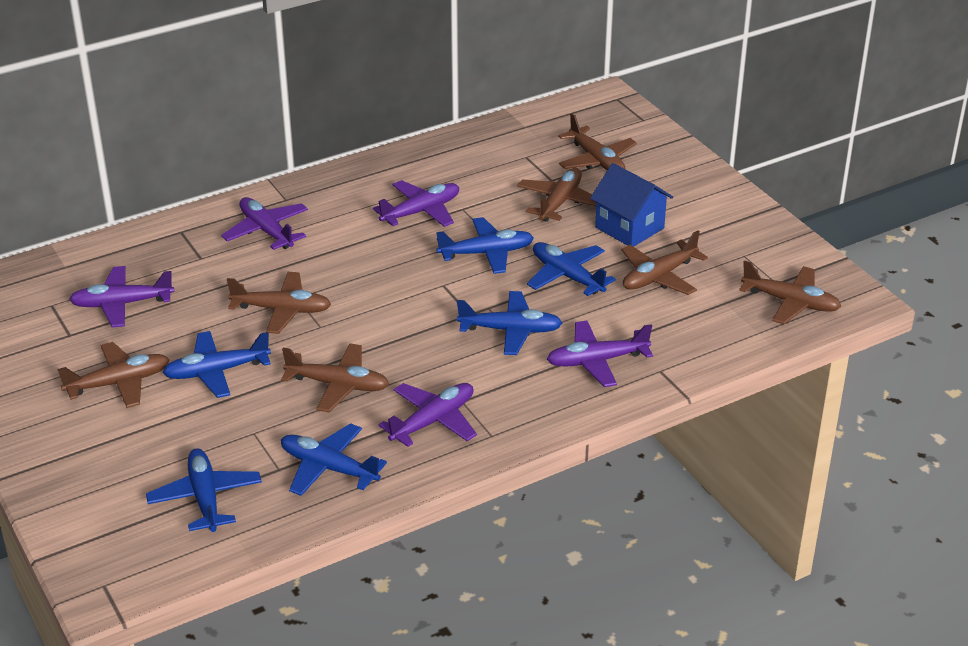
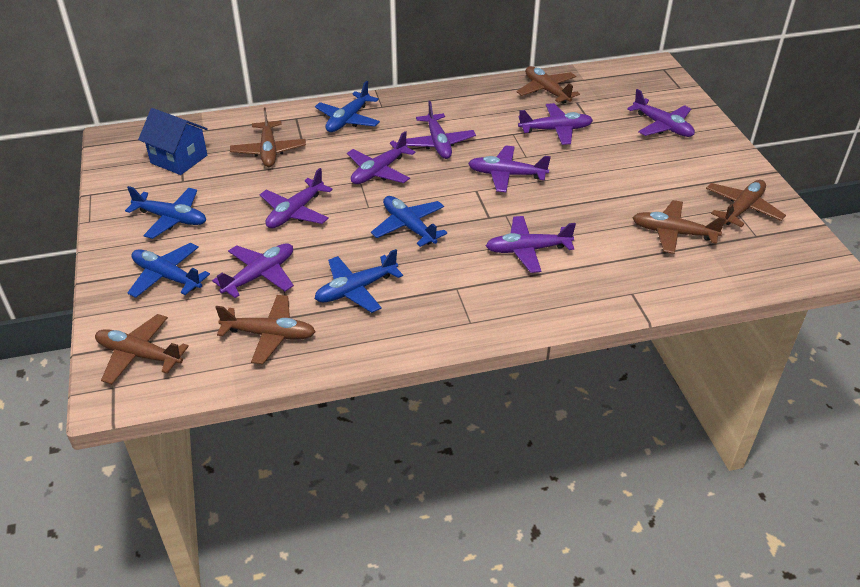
blue plane: [146,448,262,532] [162,331,271,398] [281,423,387,496] [436,217,534,274] [457,291,562,355] [527,242,616,296] = 6 -> [125,186,206,239] [127,243,210,298] [315,81,380,132] [315,249,403,313] [371,196,447,247] = 5
brown plane: [57,342,170,408] [227,272,331,334] [281,343,389,412] [517,168,597,222] [558,113,637,170] [621,230,708,295] [739,261,841,324] = 7 -> [95,314,189,384] [215,295,316,364] [230,108,306,167] [517,66,580,104] [632,200,726,254] [706,180,786,227] = 6
purple plane: [69,266,174,328] [221,197,308,250] [373,180,459,227] [378,383,477,447] [547,320,653,387] = 5 -> [212,243,294,298] [260,168,333,228] [347,131,416,184] [406,101,476,159] [468,146,551,192] [486,216,576,273] [518,103,593,145] [627,89,695,137] = 8

